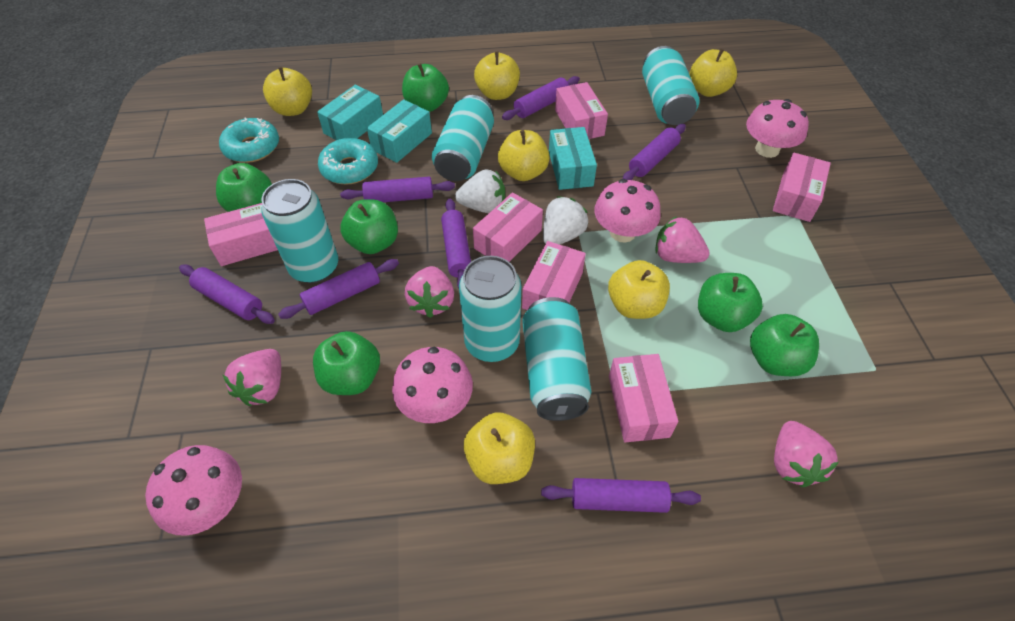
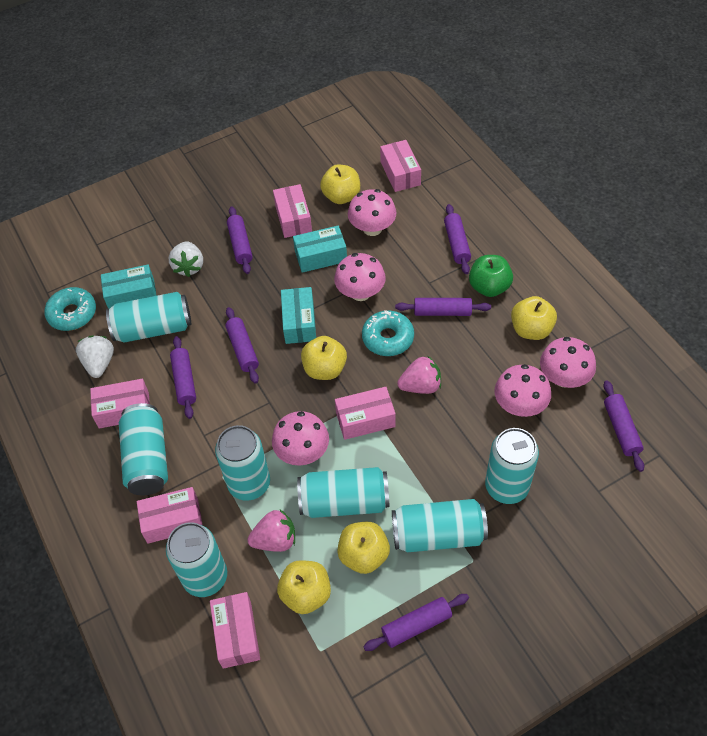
green apple: [216,163,272,212] [313,331,380,395] [340,199,398,254] [402,63,449,112] [698,273,763,332] [750,314,819,376] = 6 -> [469,255,513,297] = 1
pink mushroom: [145,445,242,536] [392,347,473,423] [594,179,661,243] [746,99,809,158] = 4 -> [272,411,329,466] [334,253,386,301] [348,189,397,236] [494,364,551,417] [540,337,596,388] = 5
pink strawberry: [223,349,281,406] [405,266,454,318] [655,216,710,263] [774,421,839,487] = 4 -> [247,510,295,552] [397,356,441,394] = 2
turquoise can: [261,179,338,283] [432,95,494,181] [459,256,521,362] [522,297,591,421] [642,46,699,125] = 5 -> [106,292,191,343] [119,403,168,495] [166,522,227,597] [215,425,270,501] [297,467,389,518] [392,499,488,552] [485,428,539,504] = 7
yellow apple: [263,67,312,116] [464,412,535,484] [474,51,520,100] [498,130,550,181] [608,260,670,319] [689,49,737,97] = 6 -> [277,560,331,614] [301,336,347,380] [320,165,360,204] [337,522,390,574] [511,296,557,340] = 5

